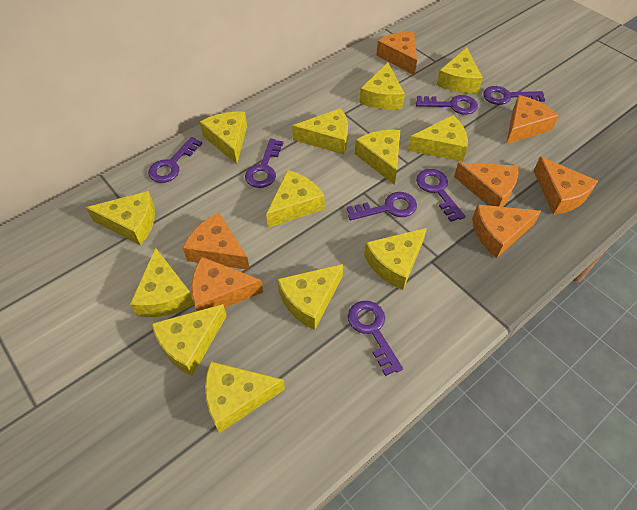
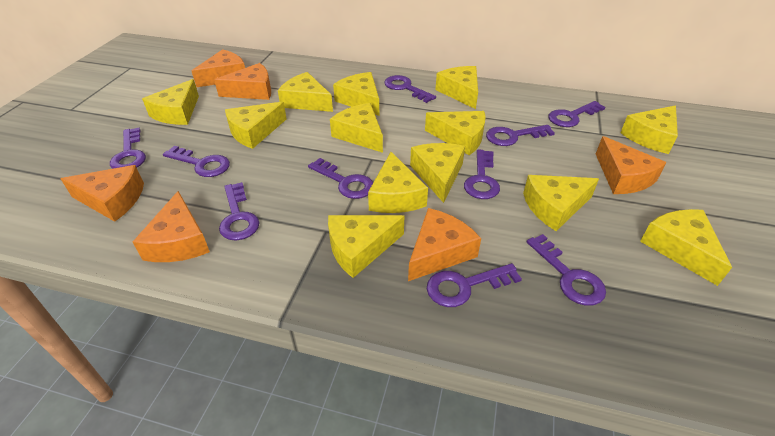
orange cheese: [183,213,250,270] [192,257,263,311] [376,31,417,75] [454,162,519,207] [472,204,541,258] [506,95,559,144] [533,157,598,215] = 7 -> [60,165,144,222] [133,191,210,262] [192,49,245,87] [214,63,271,100] [408,208,481,281] [596,136,667,194] = 6
purple key: [148,137,202,183] [245,139,283,188] [346,192,417,221] [348,301,403,376] [416,95,478,115] [416,169,465,222] [483,86,545,105] = 7 -> [110,128,146,169] [163,146,230,177] [219,182,260,241] [308,158,373,199] [384,75,436,103] [427,263,522,307] [464,149,500,199] [486,125,555,146] [527,234,606,306] [548,101,605,127] = 10

